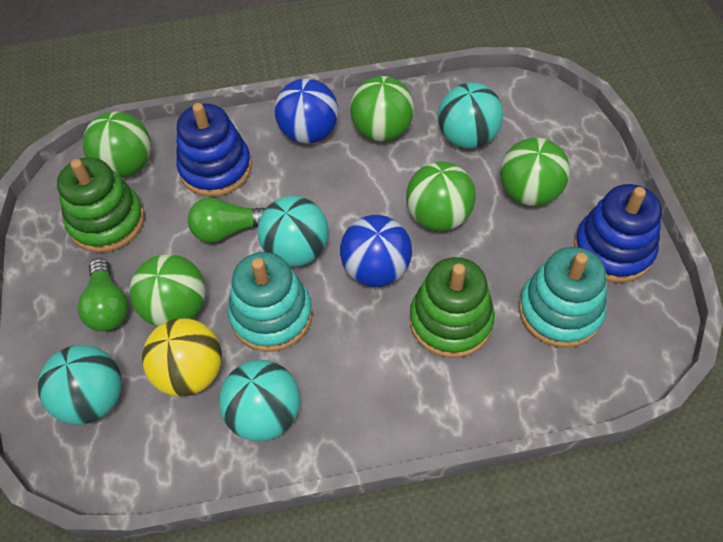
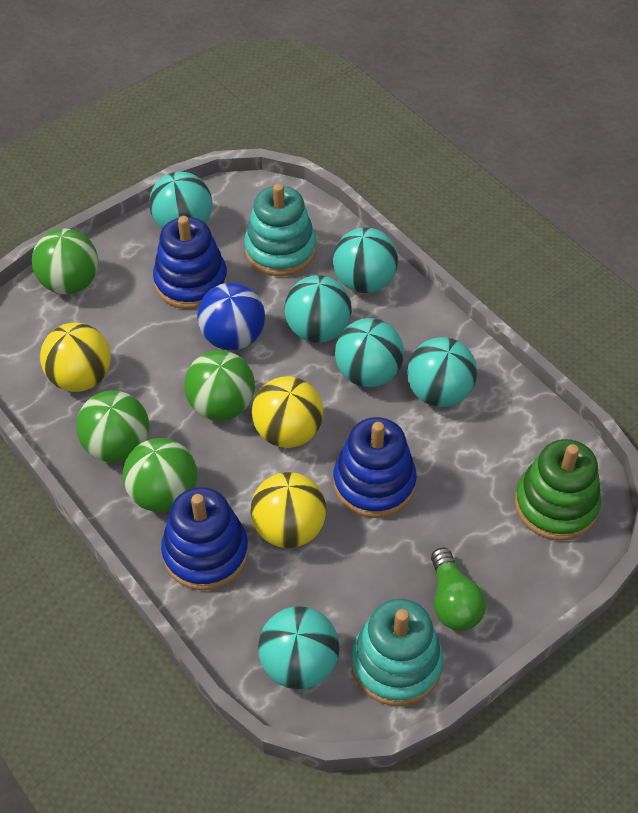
blue ball: [274,78,338,144] [340,215,412,287] = 2 -> [197,283,265,350] = 1
blue stacking toy: [176,103,252,197] [574,184,662,283] = 2 -> [153,216,227,309] [161,487,248,590] [333,417,417,518] = 3
green ball: [83,112,151,178] [130,254,206,327] [350,76,414,141] [406,162,476,231] [500,137,570,206] = 5 -> [32,229,98,294] [76,390,149,463] [123,438,197,512] [184,350,255,421] = 4
green light bulb: [77,258,128,331] [188,197,267,243] = 2 -> [431,548,486,631] = 1
green stacking toy: [57,157,144,253] [410,257,495,358] = 2 -> [515,439,601,541] = 1
turquoise ball: [38,345,122,425] [219,360,300,442] [257,196,329,267] [438,83,503,149] = 4 -> [149,172,212,229] [258,606,340,689] [284,275,352,343] [333,227,398,293] [335,318,404,387] [407,337,477,407] = 6
yellow ball: [142,318,222,397] = 1 -> [40,323,111,392] [251,472,326,548] [252,376,323,448] = 3

